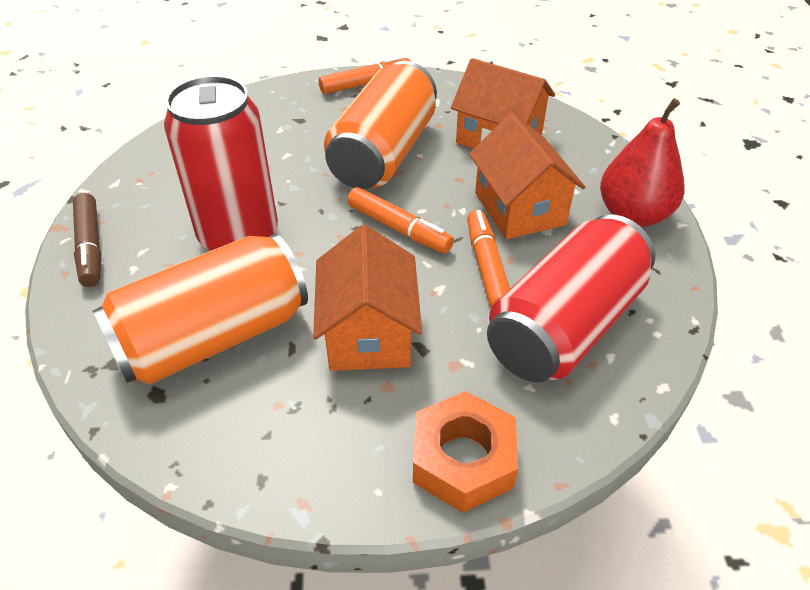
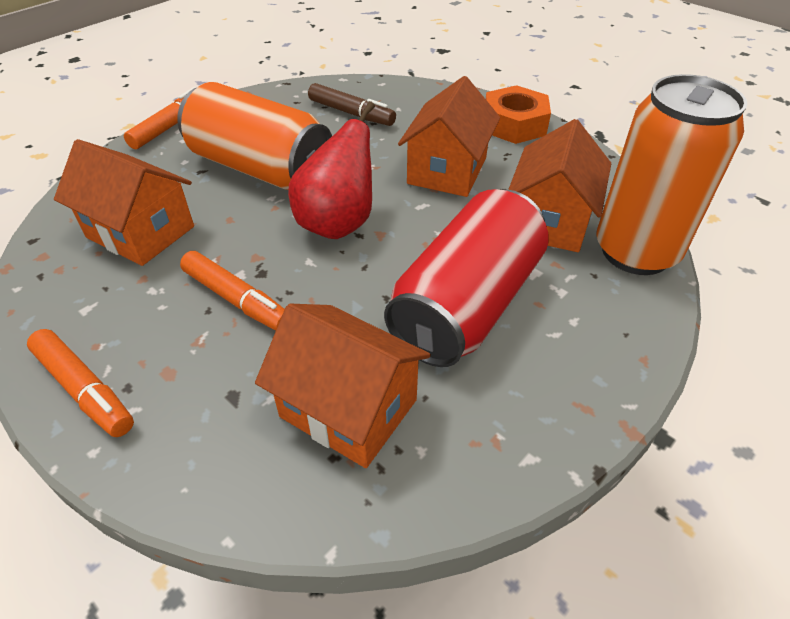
orange house: [313,225,422,371] [451,58,555,149] [469,113,585,240] = 3 -> [54,139,194,266] [255,304,431,468] [398,76,500,197] [508,119,611,252] = 4
red can: [164,75,278,251] [487,214,655,382] = 2 -> [384,189,549,367] = 1

